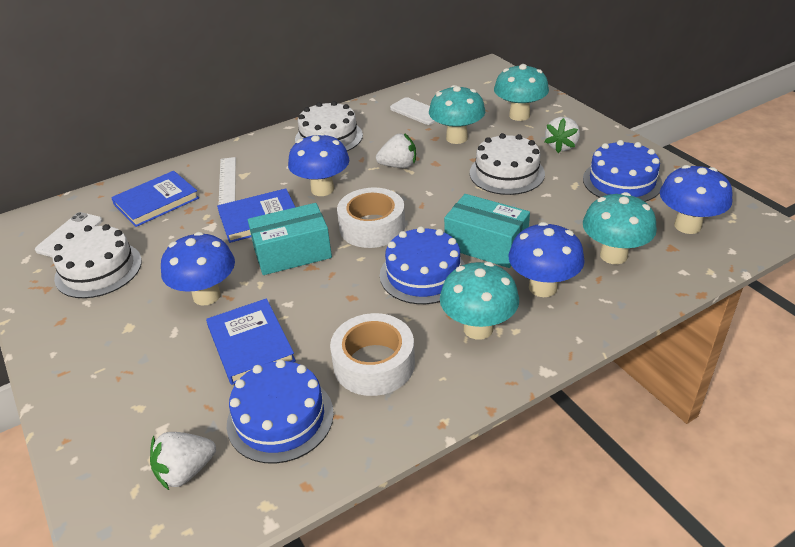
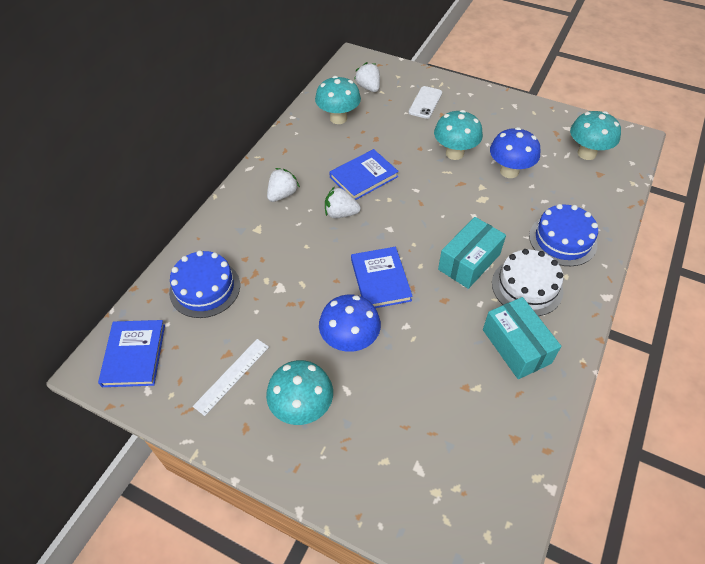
blue cake: [227,359,334,464] [380,226,465,304] [583,140,663,202] = 3 -> [169,250,240,318] [529,204,598,266] = 2
blue mushroom: [161,232,235,305] [288,133,349,196] [509,222,585,297] [660,165,732,234] = 4 -> [319,295,381,352] [490,127,540,178] = 2
white cake: [52,224,142,298] [295,101,363,151] [470,133,545,195] = 3 -> [492,249,563,316] = 1
white phone: [35,212,103,257] [390,97,436,125] = 2 -> [409,86,442,119] = 1
white tape: [330,313,415,396] [337,188,405,248] = 2 -> none = 0

